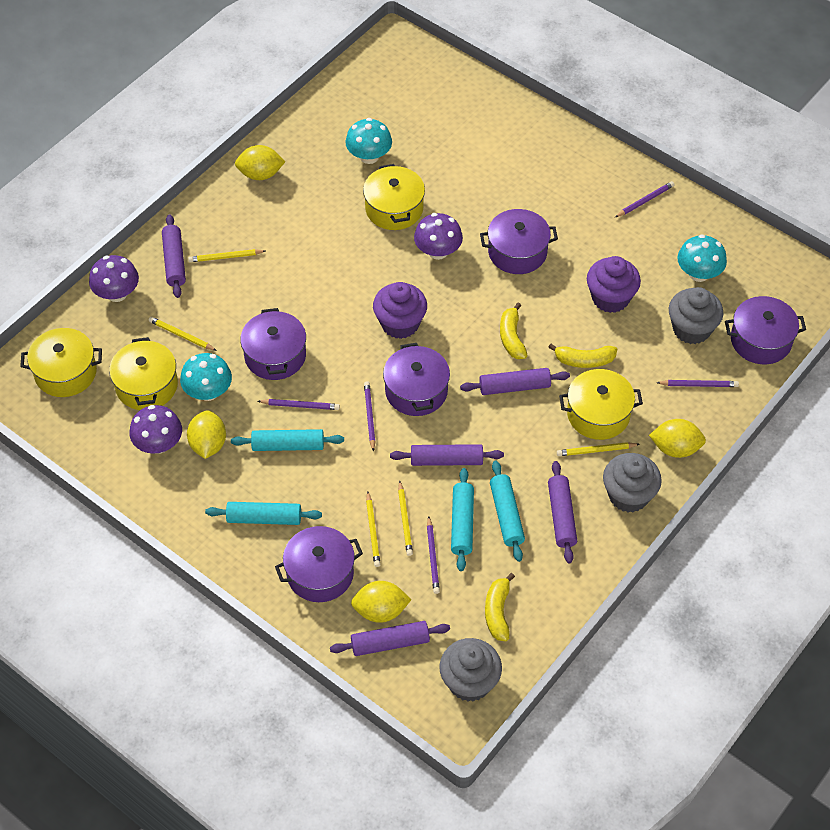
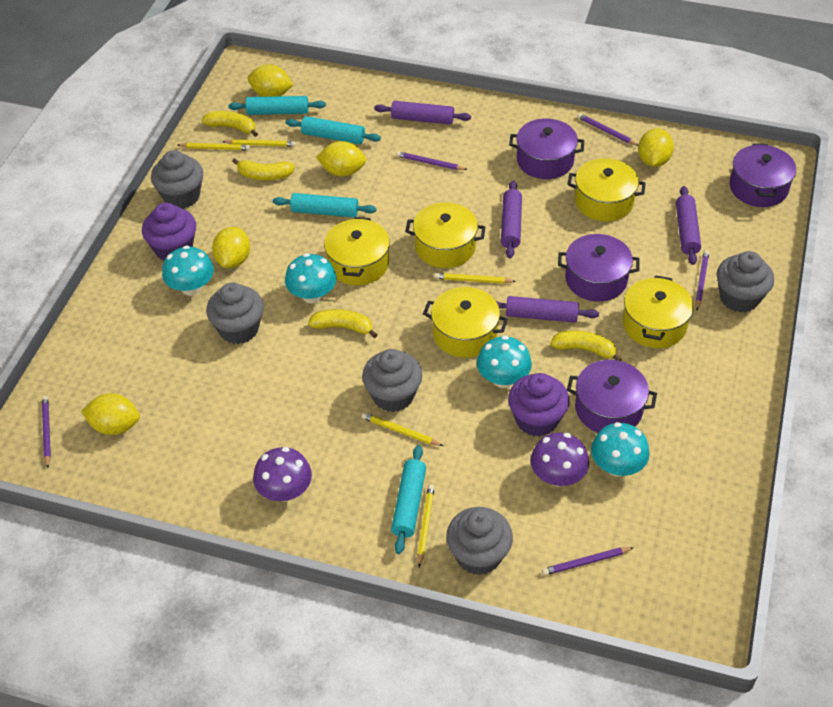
grey cupcake: [439,638,502,702] [603,453,662,512] [669,287,723,344] = 3 -> [151,150,203,209] [206,282,264,344] [362,349,423,412] [446,507,513,575] [717,251,774,313] = 5
purple mushroom: [89,255,139,302] [130,405,182,454] [414,213,463,260] = 3 -> [253,447,312,501] [531,433,589,487] = 2
purple pot: [240,308,306,380] [275,526,363,602] [383,343,450,416] [480,209,558,274] [725,296,806,364] = 5 -> [509,119,584,179] [558,234,640,302] [567,360,657,433] [730,143,796,207] = 4
purple rolling pin: [162,215,186,298] [330,621,450,656] [390,444,504,466] [460,368,570,395] [548,461,577,563] = 5 -> [374,101,471,125] [496,296,599,323] [501,181,522,258] [676,186,701,265] = 4
turquoise mushroom: [180,353,232,401] [346,118,392,164] [678,234,727,282] = 3 -> [162,246,214,296] [285,253,336,303] [477,335,532,388] [591,422,650,477] = 4
yellow banana: [485,573,515,641] [500,303,528,359] [548,344,617,368] = 3 -> [202,111,258,137] [232,158,295,180] [308,309,378,338] [550,330,622,361] = 4
yellow lemon: [187,410,226,459] [235,145,286,180] [351,581,411,623] [649,419,706,458] = 4 -> [81,393,140,435] [212,227,250,268] [248,64,293,97] [316,141,366,177] [638,129,674,167] = 5
yellow pot: [20,328,102,397] [109,337,178,410] [363,164,425,230] [559,369,643,440] = 4 -> [324,217,390,285] [405,203,485,268] [423,287,508,358] [567,158,646,222] [623,275,694,348] = 5

